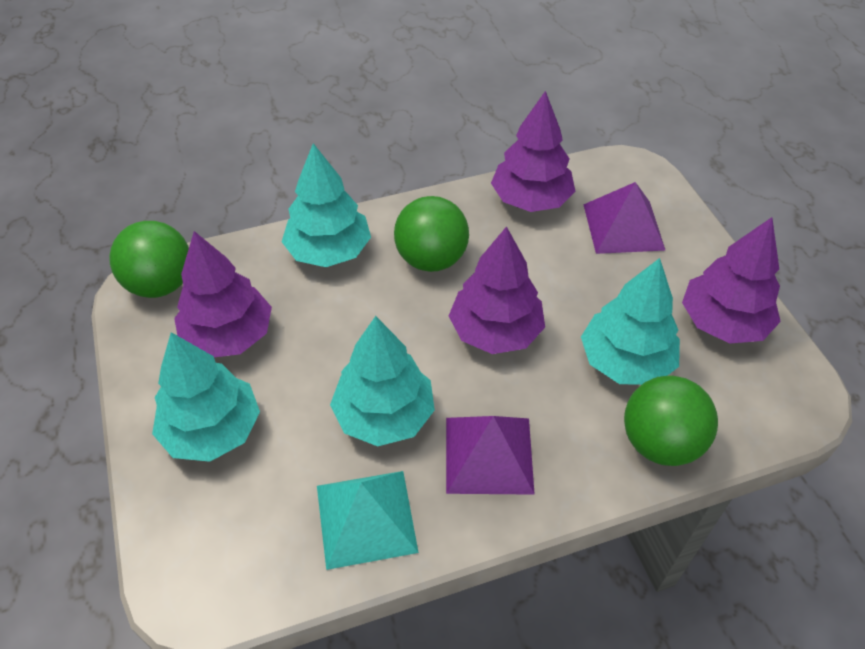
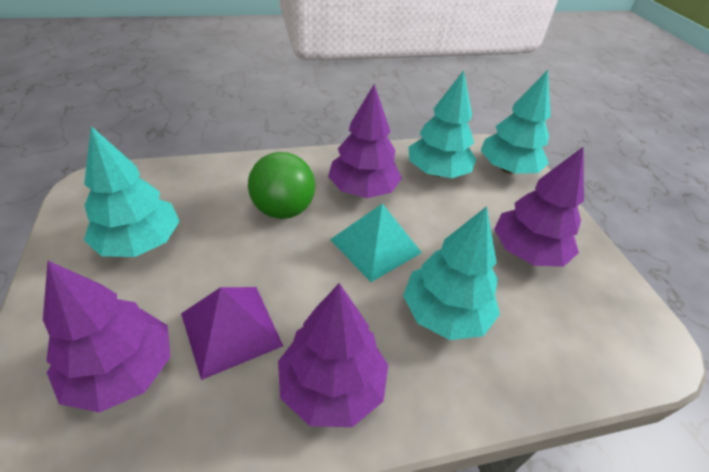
green ball: [109,221,189,298] [394,196,469,272] [624,375,718,466] = 3 -> [248,152,315,219] = 1
purple pyramid: [446,416,535,495] [583,182,666,254] = 2 -> [181,287,283,380] = 1

